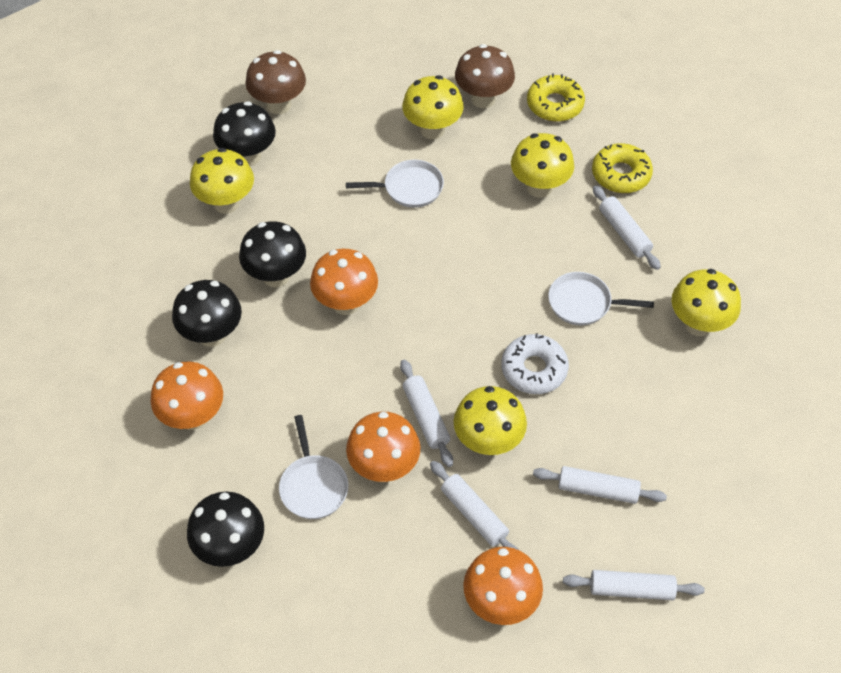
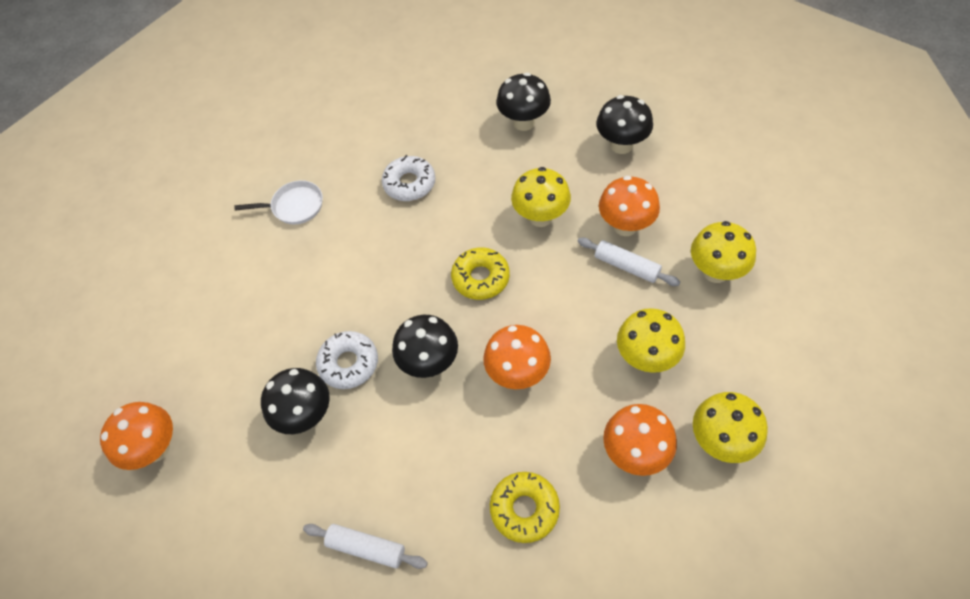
brown mushroom: [245,50,306,114] [455,44,515,108] = 2 -> none = 0
white donut: [501,333,569,394] = 1 -> [316,331,378,389] [382,155,435,201] = 2
white pan: [279,415,348,519] [346,160,444,208] [548,272,654,326] = 3 -> [234,180,323,224] = 1
white rolling pin: [400,360,453,467] [430,461,519,550] [533,466,667,504] [563,570,705,600] [593,185,661,270] = 5 -> [303,524,428,569] [577,238,680,286] = 2
yellow mushroom: [190,148,254,214] [402,75,464,139] [454,386,527,455] [511,133,574,198] [671,269,741,336] = 5 -> [511,167,571,227] [617,308,685,373] [691,221,756,283] [693,392,768,463] = 4

